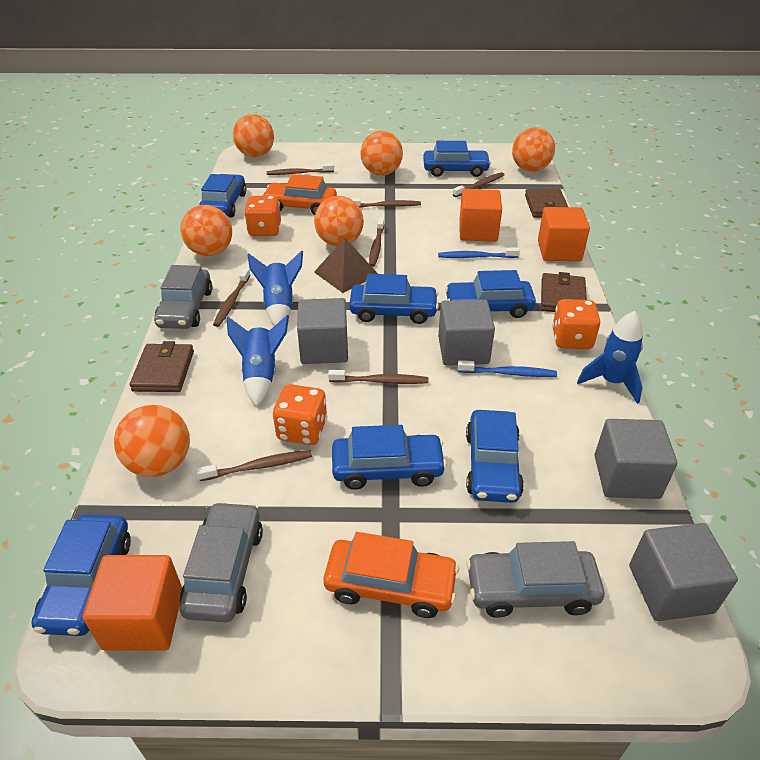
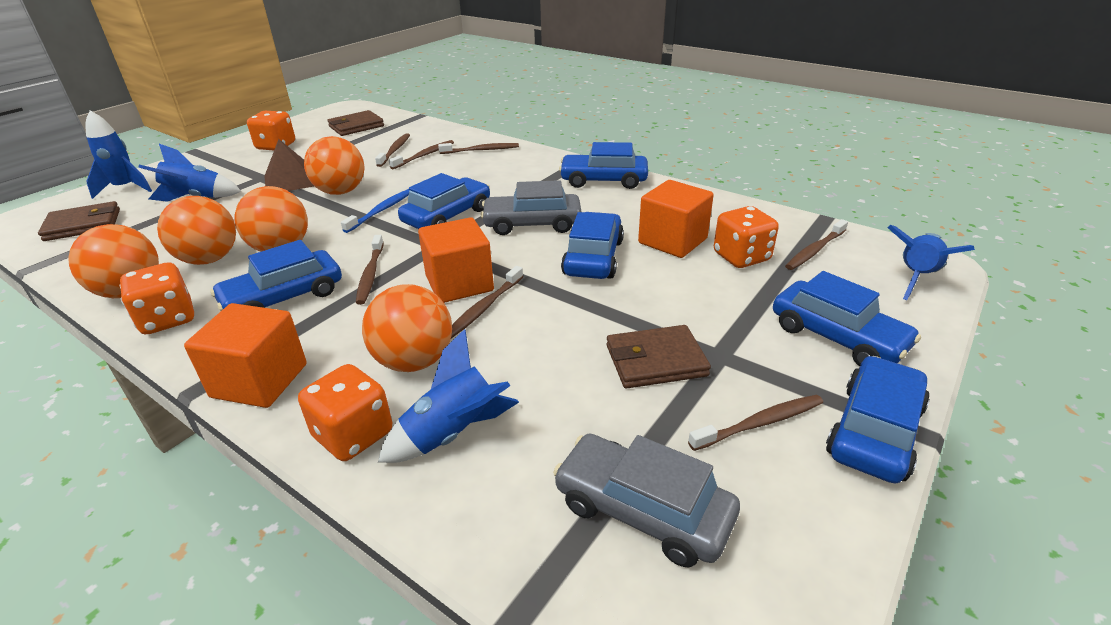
blue car: [31,514,131,636] [199,174,246,217] [332,425,447,490] [349,274,439,324] [423,141,491,177] [445,270,536,318] [466,410,524,503] = 7 -> [210,240,342,311] [398,173,490,229] [559,142,648,189] [561,212,624,279] [773,271,921,366] [826,356,930,483] = 6
blue rocket: [227,315,289,407] [247,250,303,326] [577,311,643,404] = 3 -> [85,111,152,199] [138,144,241,202] [378,329,519,463] [887,225,975,300] = 4
blue toothbrush: [438,248,520,258] [458,360,557,377] = 2 -> [341,189,410,233] = 1
grey car: [154,265,212,329] [179,501,263,622] [466,541,604,618] = 3 -> [481,180,581,235] [553,434,740,567] = 2
grey cube: [297,298,348,364] [438,300,495,365] [594,419,677,499] [629,523,738,621] = 4 -> none = 0
orange ball: [114,405,190,477] [181,205,232,256] [233,114,274,157] [314,196,364,246] [360,131,403,176] [512,127,555,172] = 6 -> [68,224,159,298] [157,196,236,265] [235,186,308,252] [304,136,364,195] [362,284,452,372] = 5
orange car: [262,174,337,215] [323,532,459,618] = 2 -> none = 0
orange dice: [244,196,281,236] [273,384,328,445] [552,299,600,349] = 3 -> [120,263,194,334] [247,111,295,150] [298,364,392,461] [714,206,779,268] = 4

